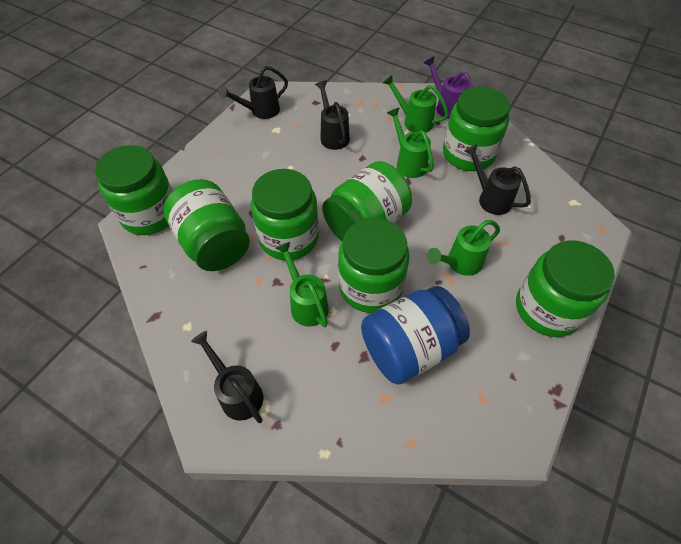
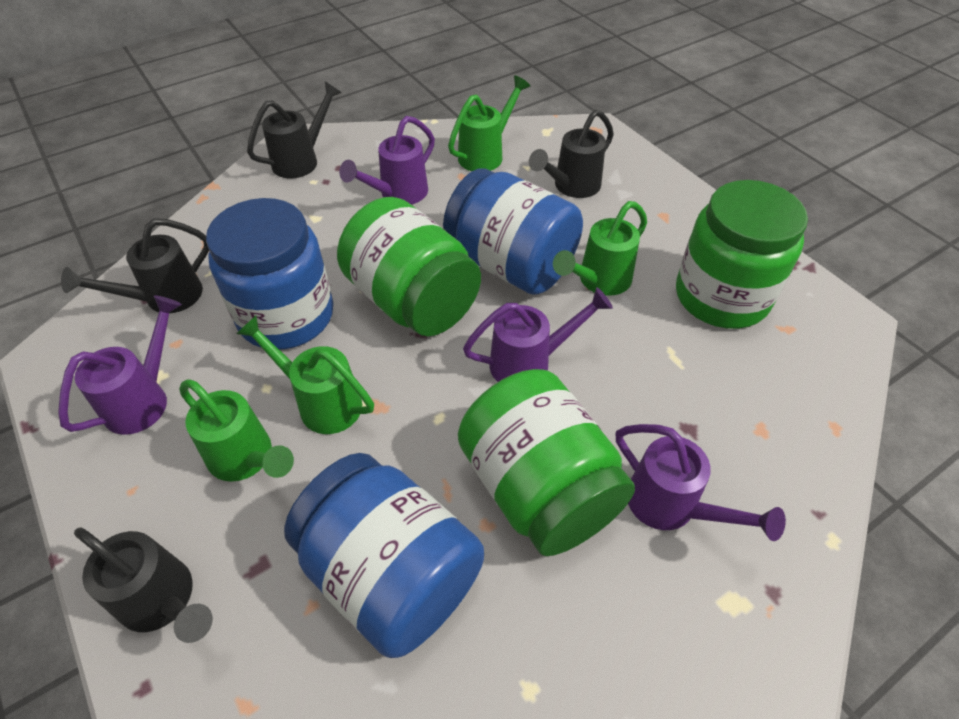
blue jar: [361,286,470,385] = 1 -> [206,198,333,350] [284,453,484,658] [443,168,583,295] = 3
green jar: [95,145,173,235] [163,179,250,271] [251,169,319,260] [322,161,412,241] [338,218,410,313] [443,86,510,171] [516,241,615,337] = 7 -> [337,197,481,336] [458,369,635,556] [676,180,808,329] = 3
purple watering can: [424,57,473,119] = 1 -> [58,295,182,435] [339,116,435,204] [463,288,613,382] [616,424,786,541] = 4

